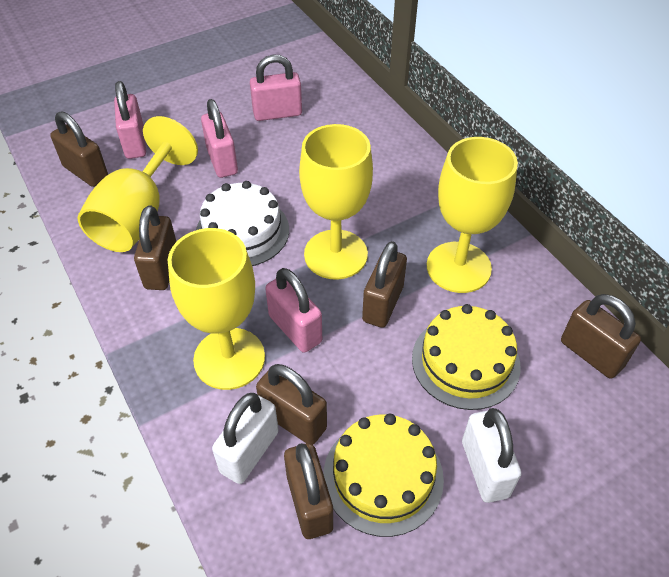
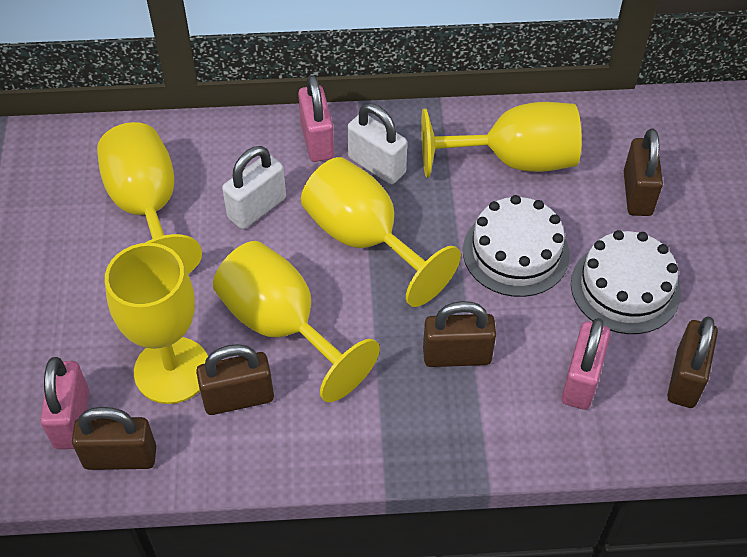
brown padlock: [50,111,108,187] [134,205,177,290] [256,364,327,444] [284,443,333,539] [362,241,407,328] [561,294,641,379] = 6 -> [72,407,156,470] [196,344,274,415] [423,301,496,367] [624,128,663,216] [667,316,718,408] = 5
pink padlock: [114,81,146,159] [201,99,238,178] [250,55,302,121] [265,268,322,353] = 4 -> [40,357,89,449] [298,75,334,162] [562,318,611,410] = 3
white cake: [196,181,289,266] = 1 -> [463,195,570,297] [571,230,681,334] = 2
yellow cake: [323,414,444,537] [412,304,521,410] = 2 -> none = 0
yellow goblet: [78,116,198,252] [168,228,265,390] [299,124,373,280] [427,137,518,293] = 4 -> [97,122,202,274] [105,243,208,404] [213,241,380,402] [301,157,461,307] [421,102,582,177] = 5

